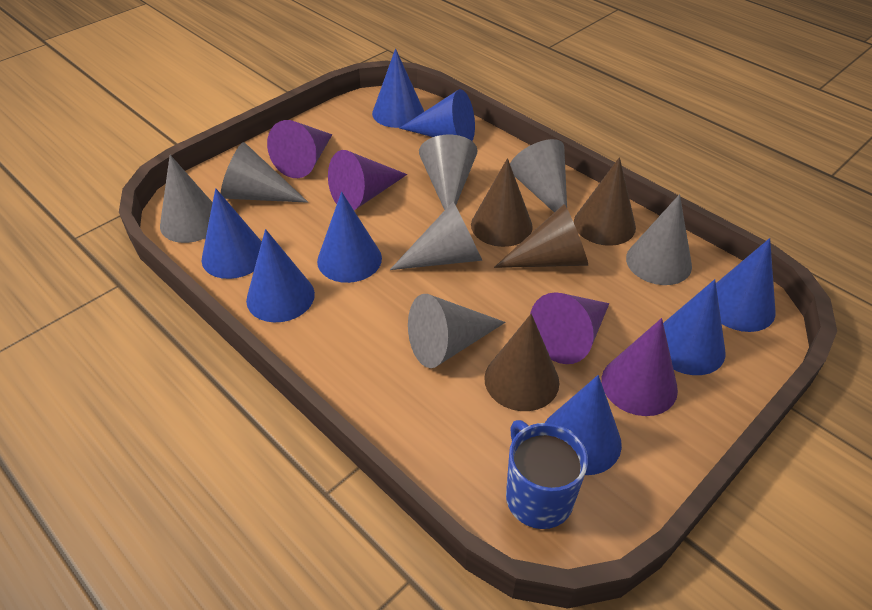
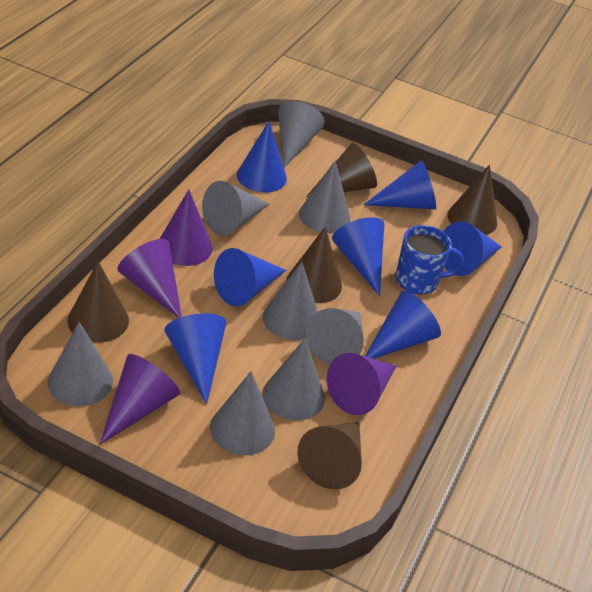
blue cone: [201,188,262,279] [246,229,315,322] [317,192,382,283] [372,48,424,128] [400,89,475,141] [545,375,622,475] [663,279,726,375] [716,238,776,332] = 8 -> [164,313,226,404] [214,248,286,306] [237,121,287,193] [332,217,384,296] [363,160,436,210] [365,291,441,359] [443,221,502,276] = 7
brown cone: [471,158,533,247] [484,314,560,411] [494,204,588,268] [574,157,636,246] = 4 -> [67,261,129,343] [286,227,342,303] [297,422,362,489] [306,143,377,197] [447,165,497,235] = 5
grey cone: [160,155,213,243] [221,142,308,203] [390,202,482,270] [408,294,506,368] [419,135,477,210] [510,139,567,212] [626,194,692,285] = 7 -> [48,322,113,406] [202,181,269,236] [210,371,275,455] [263,262,318,340] [263,339,325,421] [278,101,325,168] [299,160,350,233] [306,308,364,365] = 8

